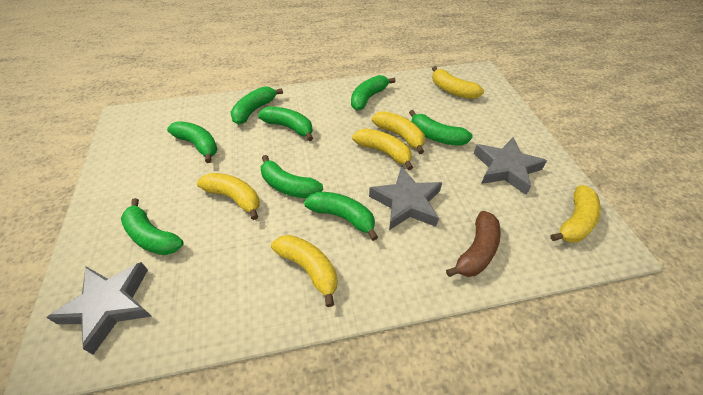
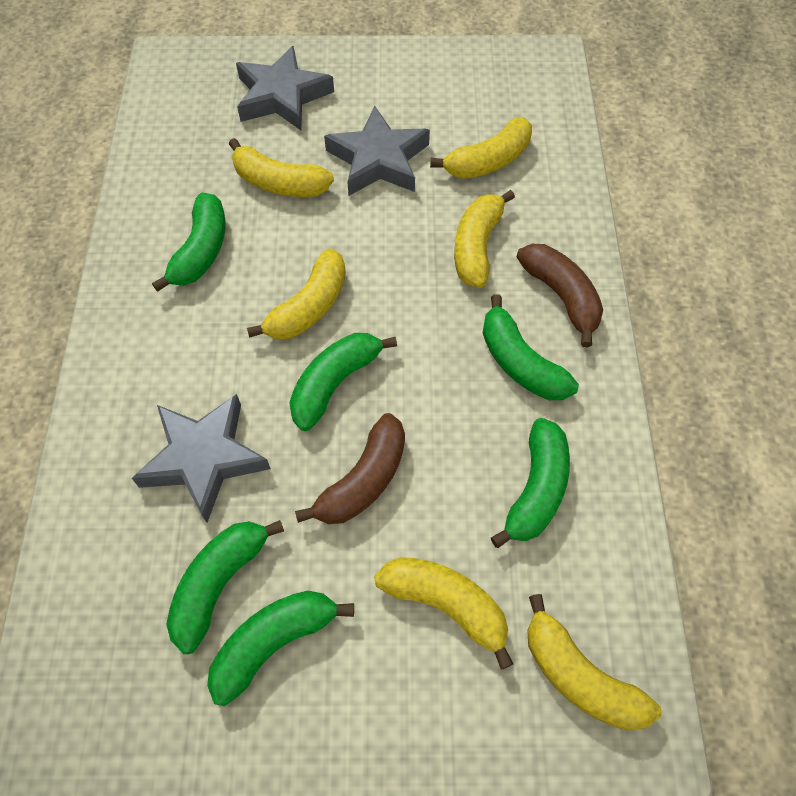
brown banana: [446,211,501,277] = 1 -> [295,413,405,524] [517,244,603,347] = 2
green banana: [121,198,183,255] [167,121,218,163] [231,86,283,124] [258,106,313,141] [261,155,323,198] [304,192,378,241] [351,75,396,111] [409,110,473,146] = 8 -> [152,193,225,292] [166,520,284,654] [207,591,354,706] [289,333,397,431] [483,294,579,400] [491,418,570,548] = 6

